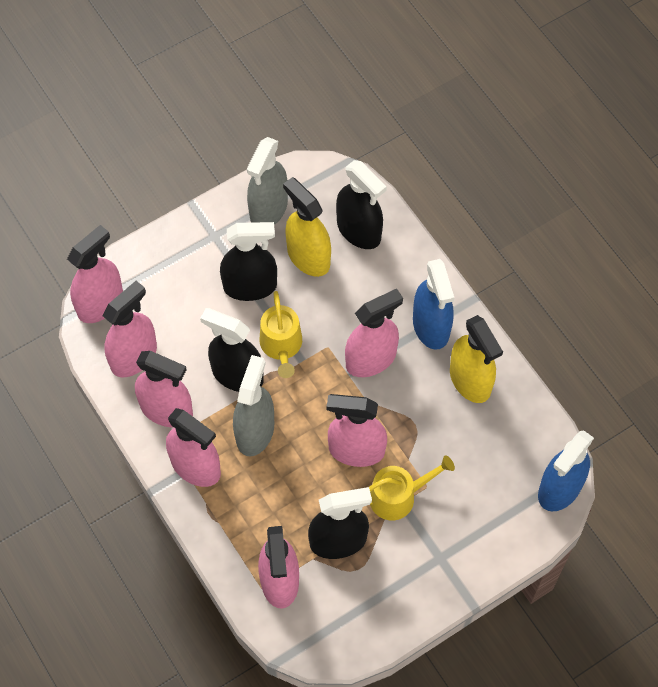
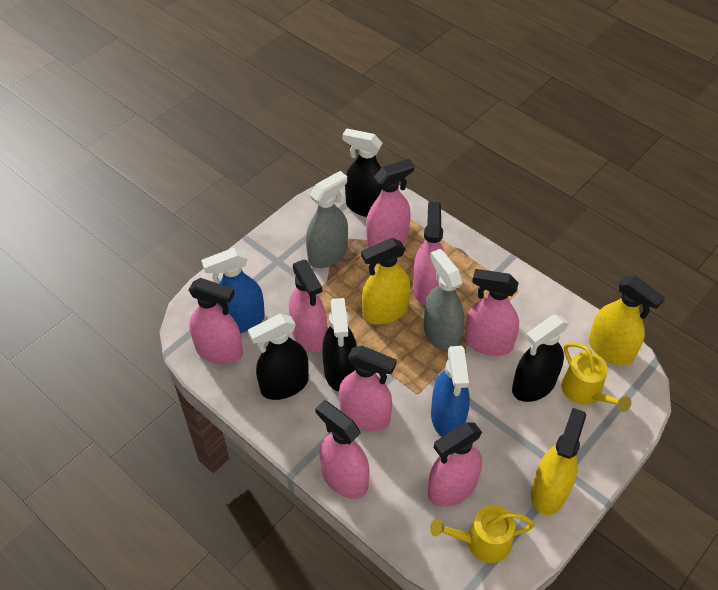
pink spray bottle: [67,225,123,323] [102,281,157,377] [135,351,193,427] [166,408,221,487] [258,526,299,608] [326,394,387,467] [345,289,403,377] = 7 -> [189,278,243,364] [289,260,327,352] [315,400,369,499] [339,346,397,431] [366,159,414,247] [413,202,444,305] [428,422,482,507] [465,269,519,356] = 8
yellow spray bottle: [283,177,331,277] [450,315,503,403] = 2 -> [361,238,410,324] [531,408,586,515] [589,276,665,366] = 3

